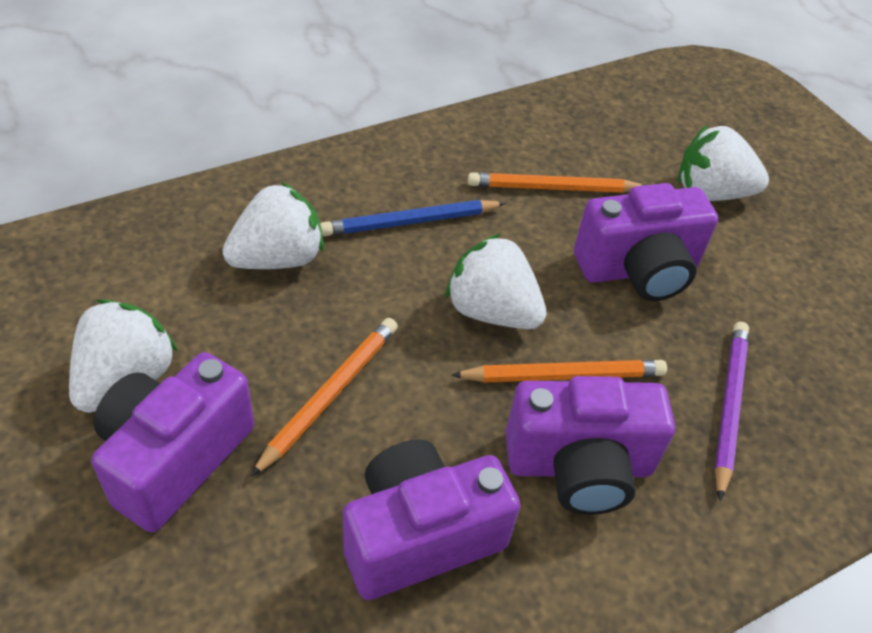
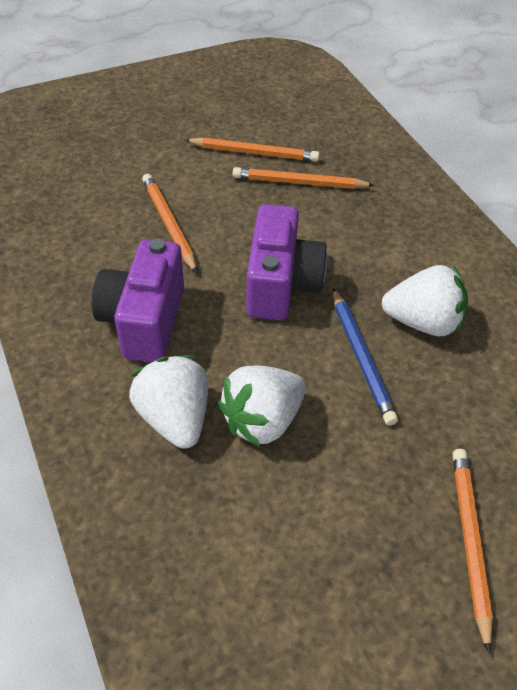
orange pencil: [250,318,398,477] [451,360,667,383] [468,172,643,193] = 3 -> [142,174,197,273] [184,137,320,162] [233,167,375,189] [452,449,493,654] = 4
purple camera: [91,352,254,533] [343,439,520,600] [505,376,675,515] [574,183,718,301] = 4 -> [92,238,184,362] [246,204,327,320] = 2
purple pencil: [714,322,749,501] = 1 -> none = 0
white strawberry: [69,299,178,413] [222,182,324,269] [445,234,546,329] [678,125,769,201] = 4 -> [129,355,208,449] [218,365,306,447] [382,265,468,336] = 3

